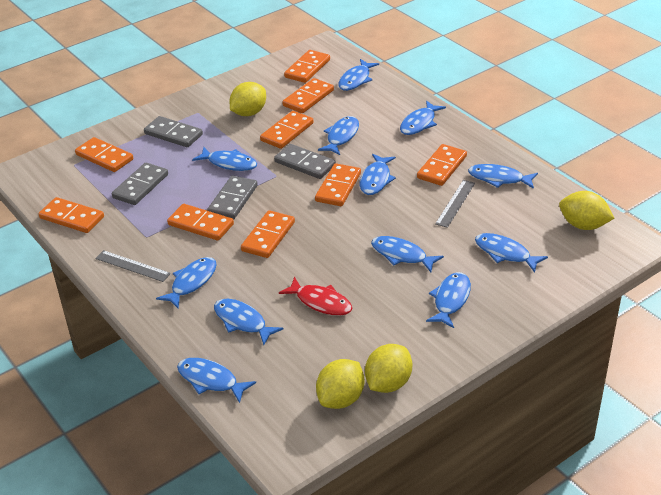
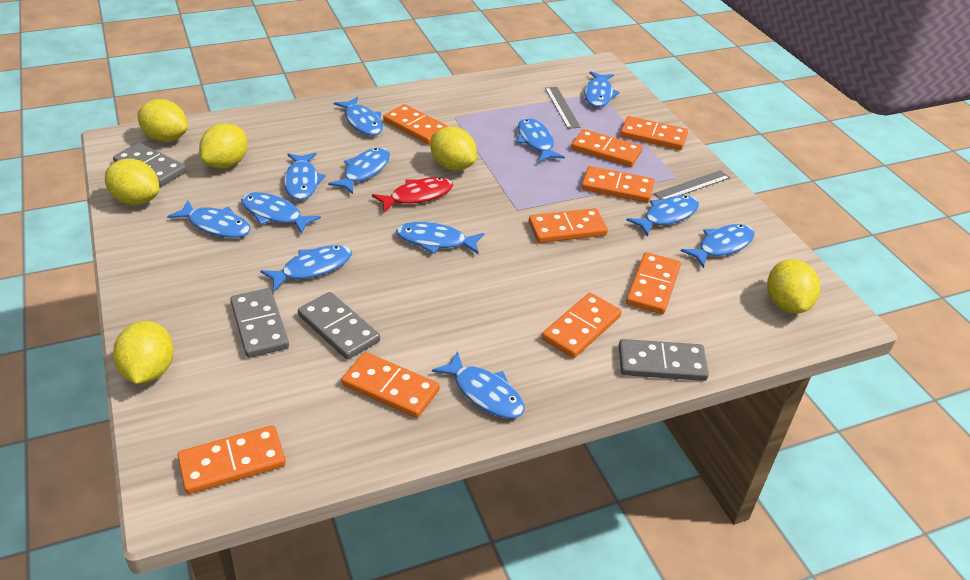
yellow lemon: [230,82,266,116] [316,359,364,409] [365,344,412,393] [559,191,614,230] = 4 -> [105,159,159,205] [113,321,174,384] [138,99,188,142] [199,123,248,169] [430,127,477,171] [767,259,820,313] = 6

